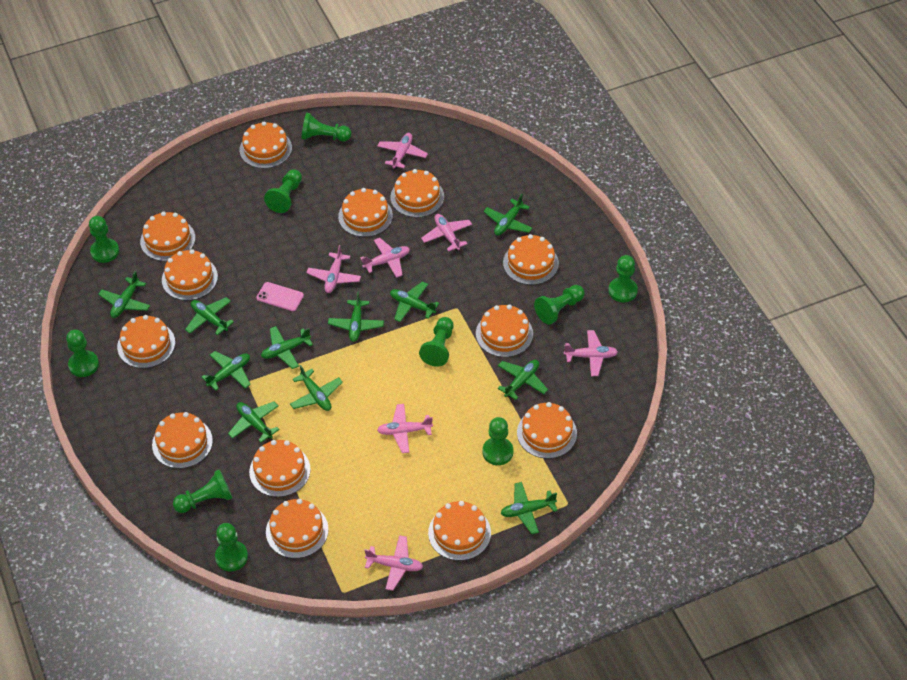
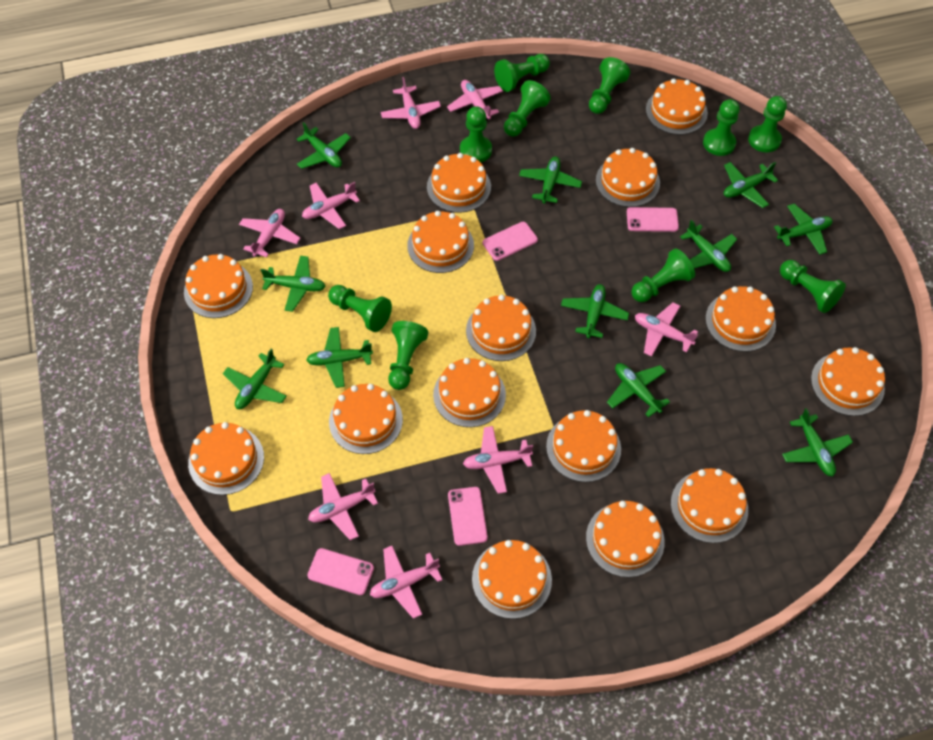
orange cake: [117,315,175,368] [140,212,195,261] [152,412,213,468] [162,249,218,300] [239,121,292,168] [249,440,311,497] [266,499,329,558] [338,188,393,237] [390,169,444,218] [428,501,491,561] [476,304,533,357] [503,234,559,285] [517,402,577,459] = 13 -> [184,254,253,318] [188,422,264,495] [329,384,403,454] [407,211,474,273] [427,153,491,213] [433,358,506,427] [466,295,536,361] [472,540,552,619] [546,410,621,482] [586,501,665,577] [596,148,660,207] [646,79,708,135] [671,468,748,543] [705,286,776,352] [811,347,885,416] = 15
pink phone: [257,282,304,311] = 1 -> [307,548,374,595] [448,487,488,546] [483,222,538,261] [627,207,679,232] = 4
pink plane: [306,245,361,293] [360,238,410,278] [364,535,423,591] [377,133,428,169] [377,404,433,453] [421,214,472,251] [564,330,618,376] = 7 -> [239,209,300,257] [302,182,360,229] [308,473,378,540] [370,546,442,619] [381,77,441,129] [447,80,503,121] [463,426,533,494] [635,302,698,357] = 8

